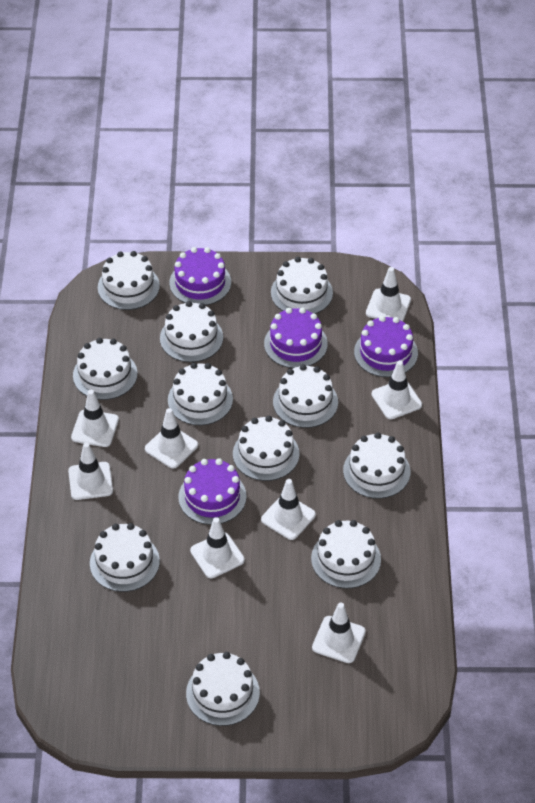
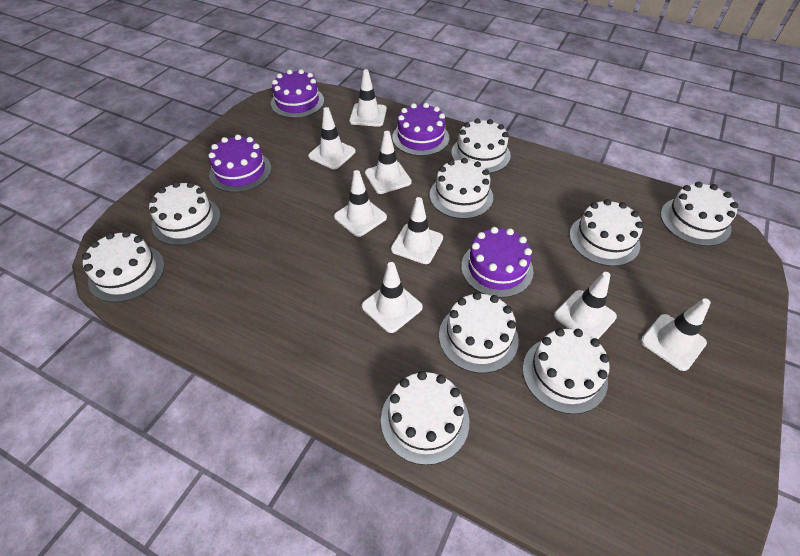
white cake: [73,338,137,400] [90,523,160,592] [98,251,160,310] [160,301,223,362] [168,363,233,425] [186,652,260,726] [233,415,300,481] [271,257,333,314] [273,364,338,428] [311,520,381,588] [343,432,410,499] = 11 -> [82,231,165,302] [149,182,221,246] [381,371,469,465] [430,158,493,219] [439,292,519,373] [451,118,511,173] [523,328,610,414] [569,199,644,266] [661,182,738,246] = 9

